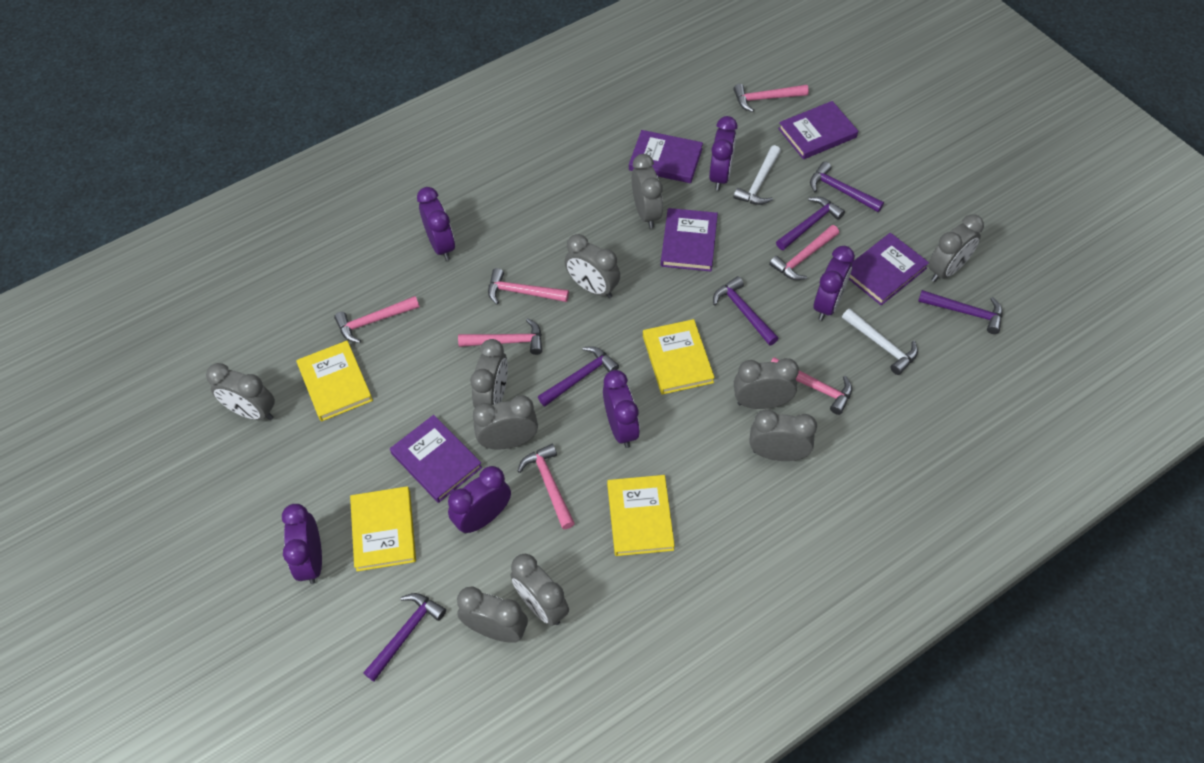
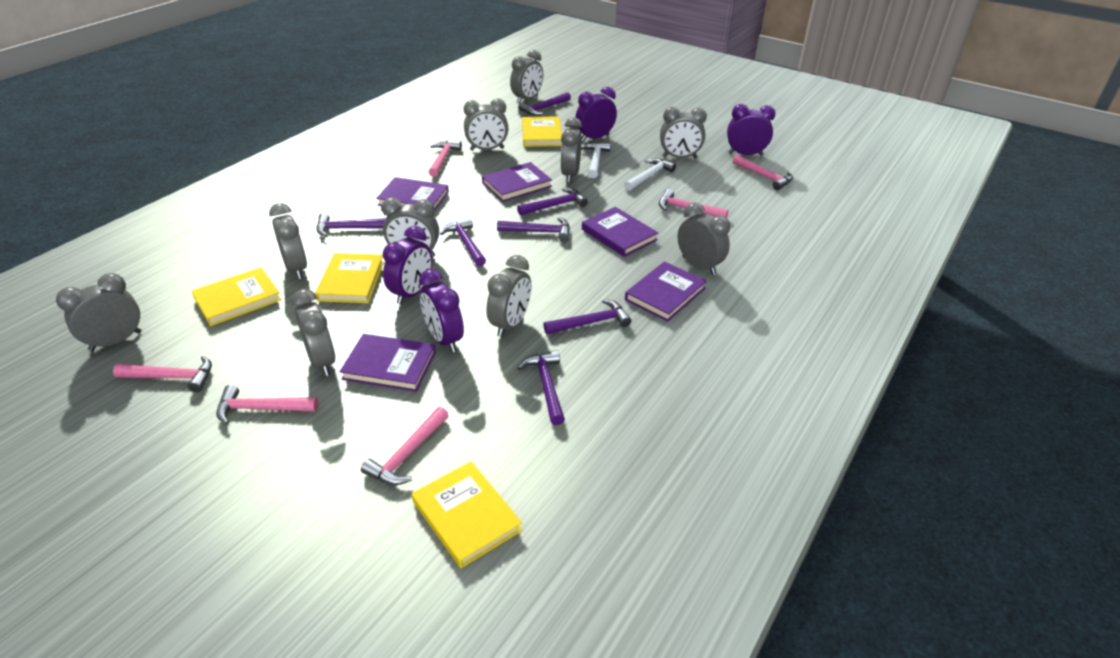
pink hammer: [334,296,419,343] [458,318,542,355] [488,268,569,304] [518,444,575,529] [733,84,809,112] [769,225,839,280] [771,357,852,415] = 7 -> [113,356,212,392] [216,385,318,425] [361,407,449,485] [429,140,462,177] [659,189,728,218] [733,155,793,190] = 6
purple clock: [282,504,322,584] [417,187,455,261] [448,466,511,534] [603,370,640,448] [709,116,738,191] [814,246,855,321] = 6 -> [383,226,432,304] [419,269,464,352] [575,87,617,142] [727,104,775,156] = 4
purple hammer: [363,593,446,681] [538,346,619,406] [713,276,779,346] [776,197,845,250] [810,161,884,212] [918,290,1003,334] = 6 -> [316,213,386,237] [440,217,486,267] [497,217,570,242] [517,188,588,215] [517,350,565,425] [518,92,571,115] [543,299,631,334] = 7

